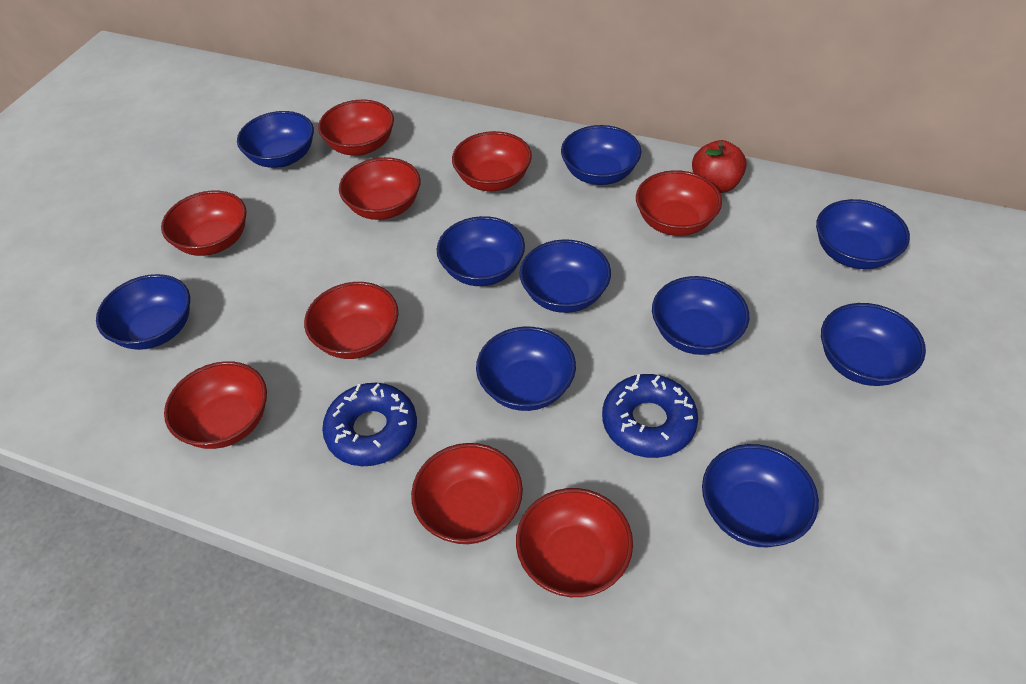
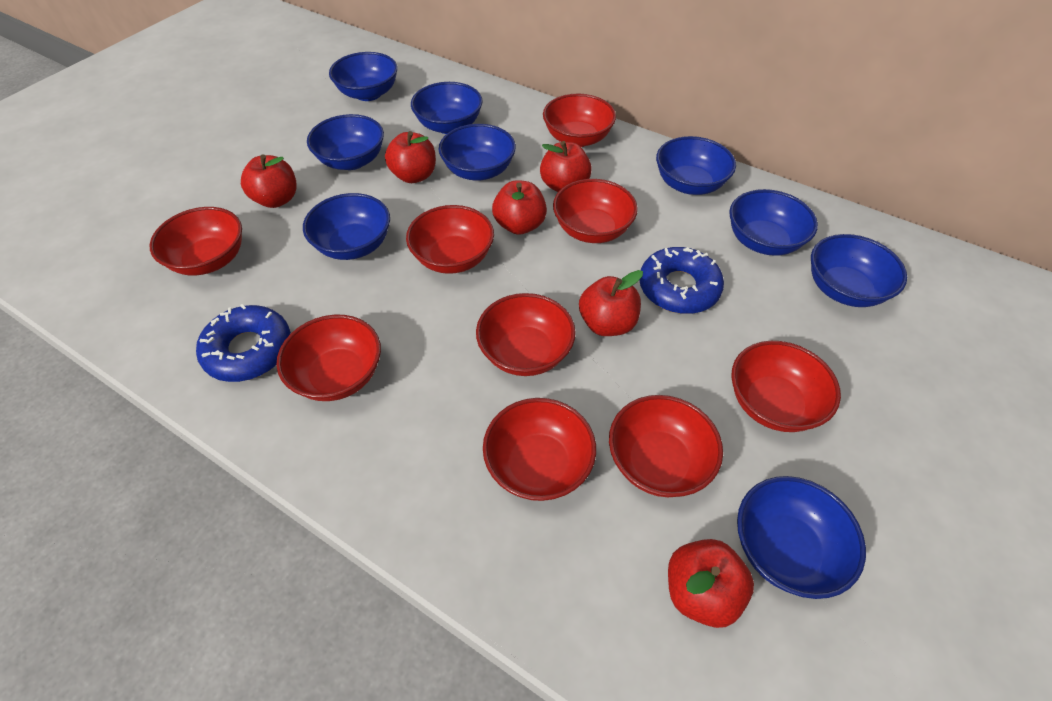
blue bowl: [96,274,190,350] [237,111,314,168] [437,216,525,286] [476,327,576,411] [519,239,611,313] [561,125,642,185] [652,276,749,355] [702,444,819,547] [816,199,910,269] [821,303,926,386] = 10 -> [303,193,390,260] [307,114,384,170] [329,52,398,101] [411,82,483,134] [438,124,516,181] [656,136,736,195] [729,189,818,256] [737,476,866,599] [811,234,907,307] = 9
red apple: [692,140,747,193] = 1 -> [241,154,297,208] [385,131,436,183] [492,180,547,235] [540,141,592,192] [579,270,643,336] [668,539,754,628] = 6

